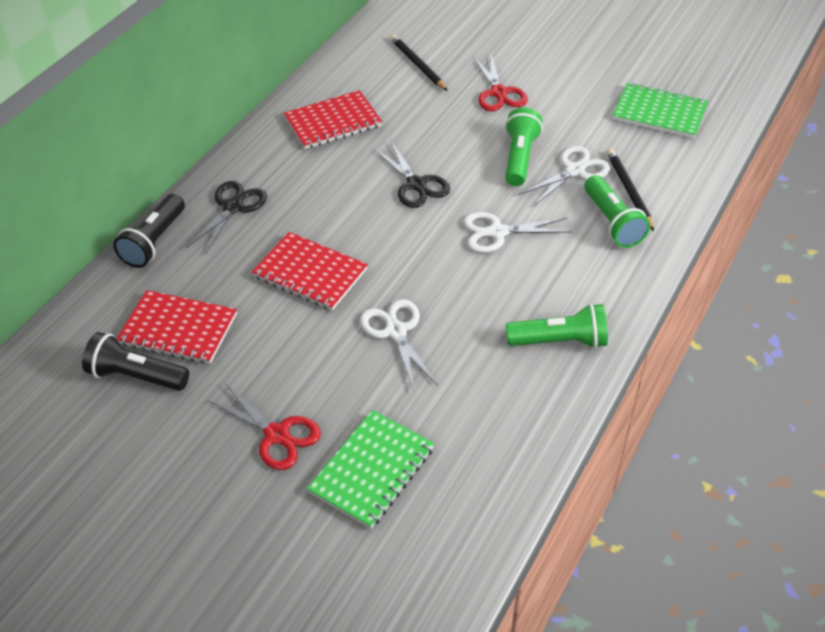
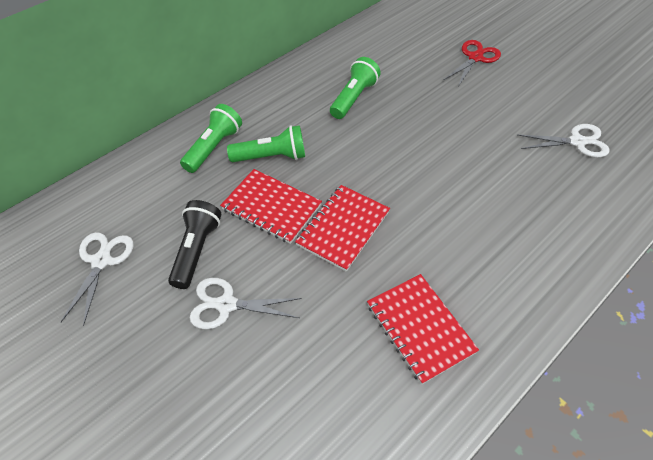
black flashlight: [82,332,189,391] [113,194,185,268] = 2 -> [168,200,222,289] = 1
black pencil: [390,35,448,91] [607,149,654,231] = 2 -> none = 0
black scissors: [185,181,267,256] [374,141,450,208] = 2 -> none = 0
green notebook: [307,410,434,529] [612,83,708,138] = 2 -> none = 0
red scissors: [207,383,321,470] [473,54,528,111] = 2 -> [444,40,501,86] = 1

